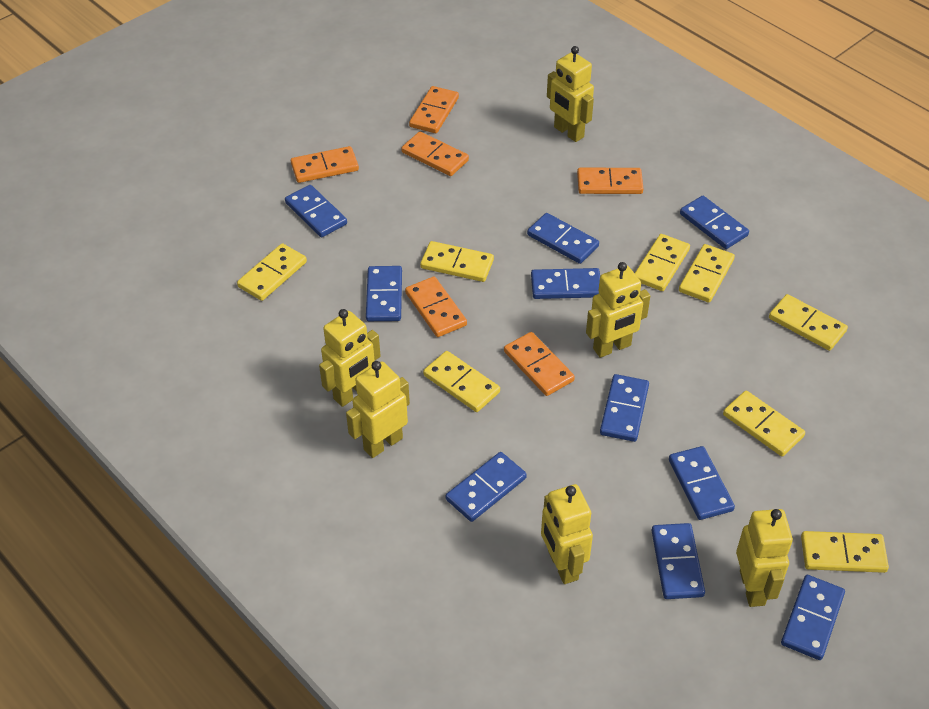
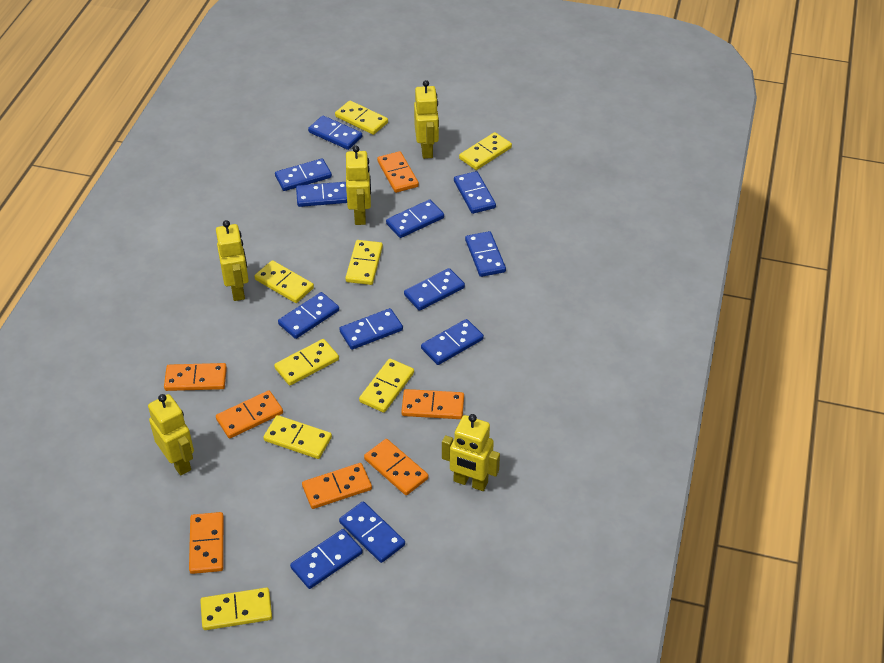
blue domino: [285,185,347,237] [366,266,402,321] [446,452,527,522] [527,213,599,264] [531,268,600,299] [600,374,649,442] [652,523,705,599] [669,446,735,520] [680,196,749,249] [781,575,845,660] = 10 -> [275,158,332,191] [278,292,339,339] [290,529,363,589] [296,182,347,207] [308,115,362,150] [339,308,403,350] [339,501,405,563] [386,199,444,238] [404,268,465,311] [421,319,484,365] [454,171,496,214] [465,231,506,277] = 12
orange domino: [291,146,359,183] [401,132,469,176] [405,277,467,337] [409,86,459,133] [504,332,575,396] [577,168,644,194] = 6 -> [164,363,227,391] [189,512,224,574] [216,390,283,438] [302,463,372,509] [364,439,428,495] [377,151,419,193] [401,389,464,419] = 7
yellow robot: [319,309,380,407] [346,361,410,458] [541,484,593,584] [547,46,594,142] [586,262,650,358] [736,509,793,607] = 6 -> [148,394,194,475] [216,220,249,301] [346,146,371,225] [414,80,439,159] [442,414,500,491] = 5

